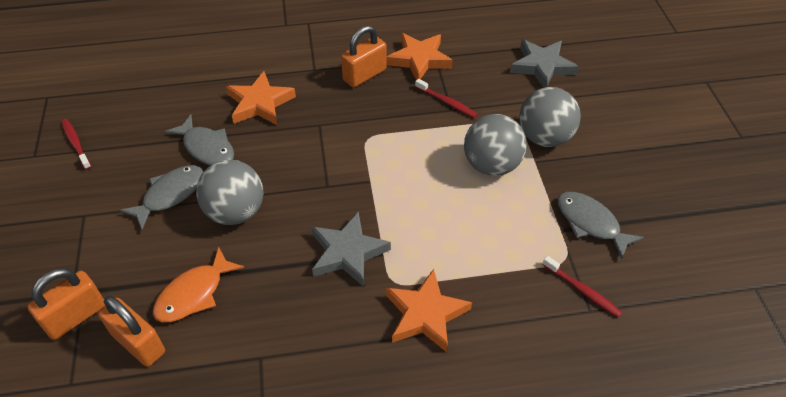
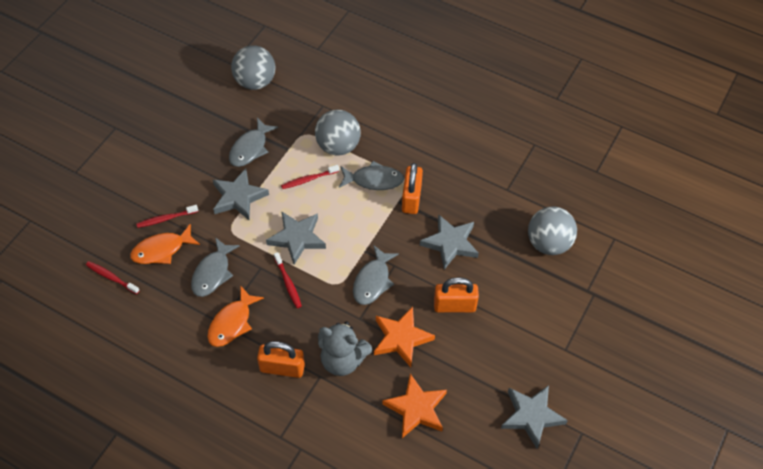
grey fish: [120,165,204,230] [165,115,234,166] [557,192,644,259] = 3 -> [191,237,240,297] [229,118,278,167] [339,161,404,190] [353,246,399,305] = 4
grey star: [312,211,391,287] [510,40,579,88] = 2 -> [213,168,269,220] [266,211,326,265] [420,214,479,270] [501,385,568,449] = 4
grey teddy bear: none = 0 -> [318,321,372,376] = 1
orange fish: [153,247,244,322] = 1 -> [130,224,200,264] [208,286,264,347] = 2
orange star: [226,71,296,125] [386,269,472,352] [387,33,453,80] = 3 -> [374,307,435,367] [383,374,447,438] = 2
red toothbrush: [61,119,91,170] [415,79,478,118] [542,256,622,317] = 3 -> [86,261,140,294] [136,205,198,228] [274,252,302,308] [281,165,339,189] = 4

